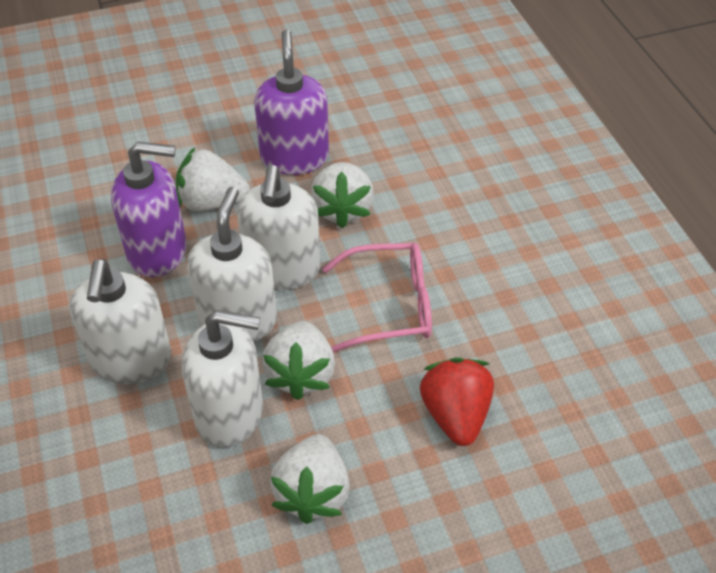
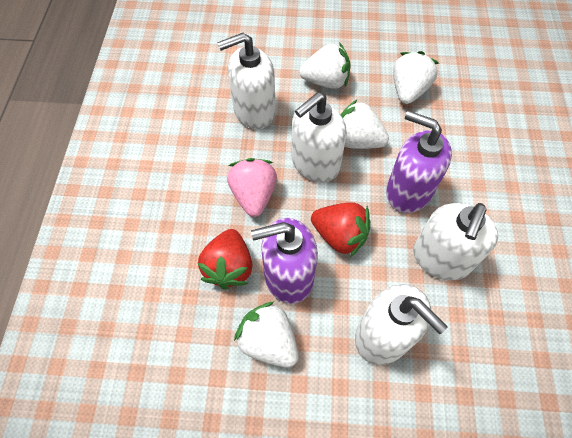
pink glasses: [322,243,432,353] = 1 -> none = 0
pink strawberry: none = 0 -> [227,158,277,217] = 1
red strawberry: [420,358,494,446] = 1 -> [198,229,253,290] [311,202,371,257] = 2

